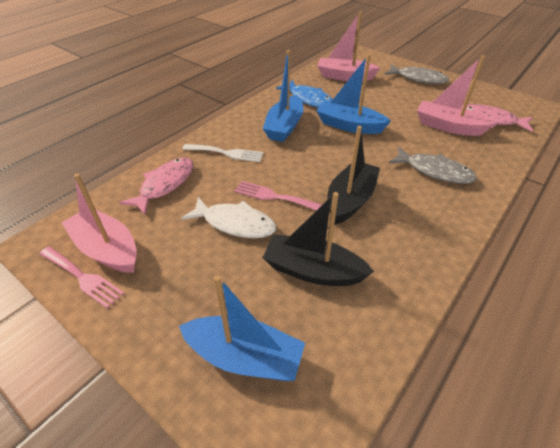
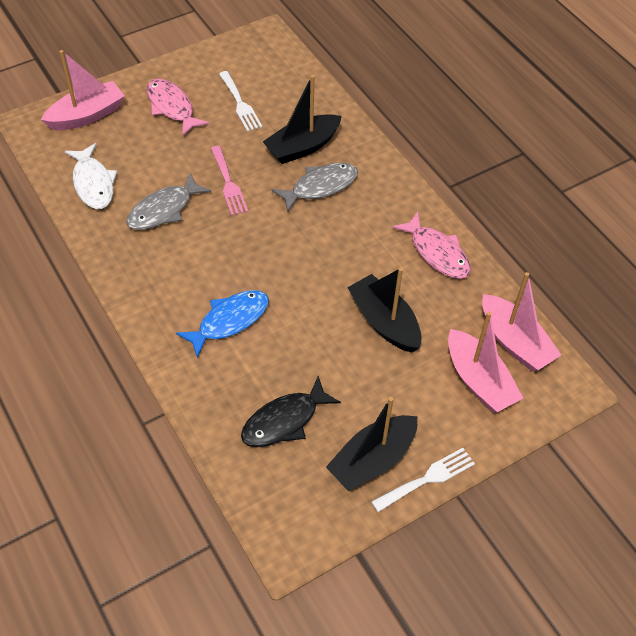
black boat: [263,192,374,286] [327,126,380,225] = 2 -> [263,75,342,164] [326,397,417,491] [347,267,422,353] = 3
black fish: none = 0 -> [241,376,341,447] = 1
blue boat: [179,275,305,381] [263,50,303,142] [316,54,391,134] = 3 -> none = 0
pink fork: [40,246,124,308] [234,181,322,210] = 2 -> [211,146,248,216] = 1
white fork: [182,144,264,162] = 1 -> [219,71,262,131] [371,448,475,512] = 2

